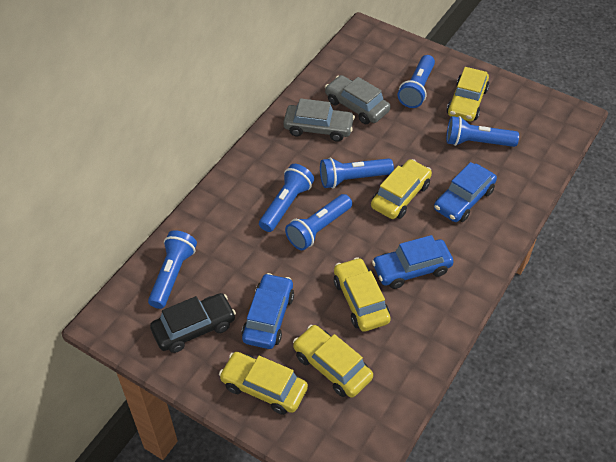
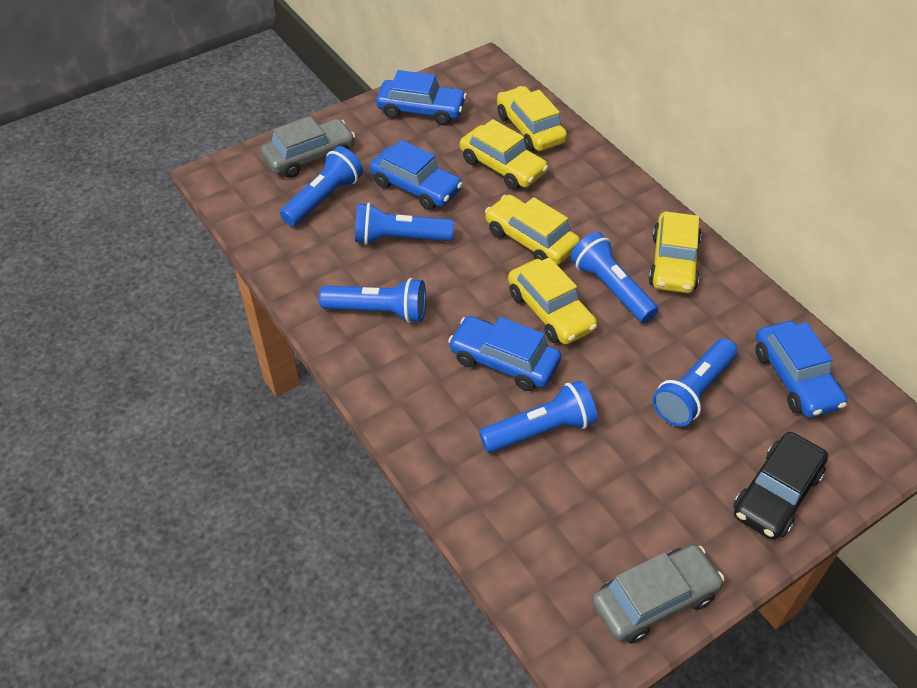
blue car: [242,273,294,349] [372,235,454,289] [434,162,497,222] = 3 -> [370,140,463,210] [376,70,467,125] [448,316,561,391] [755,321,847,418] = 4

